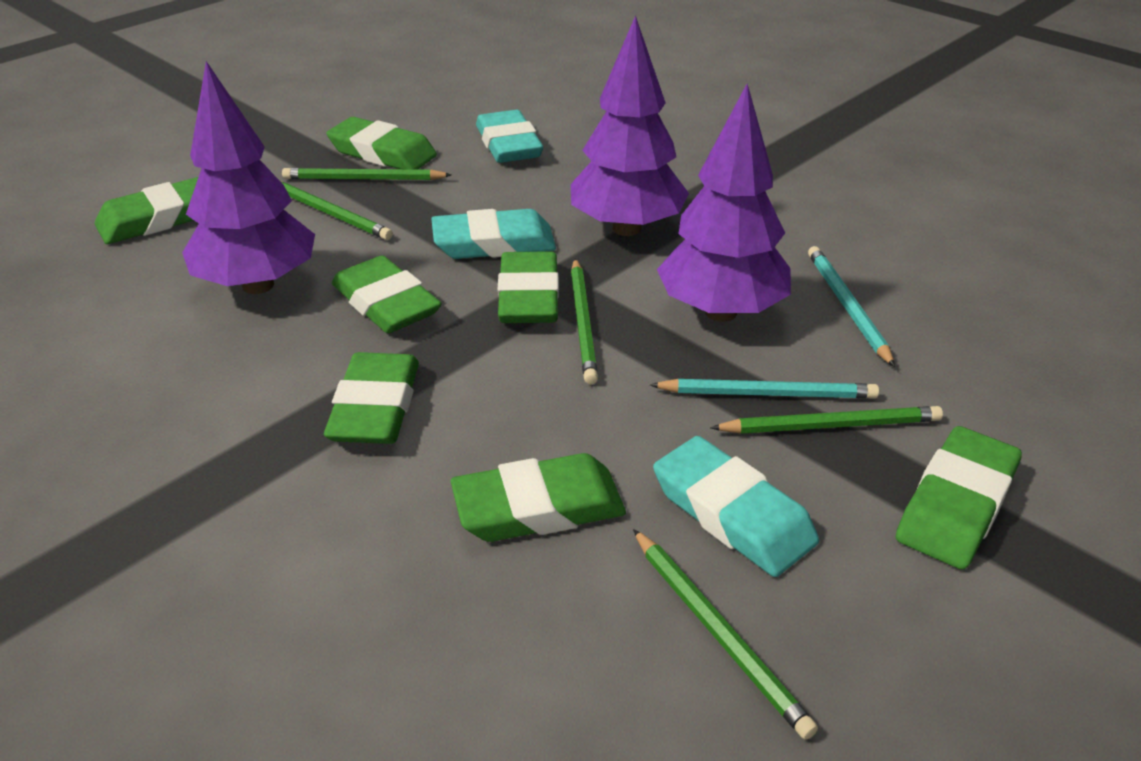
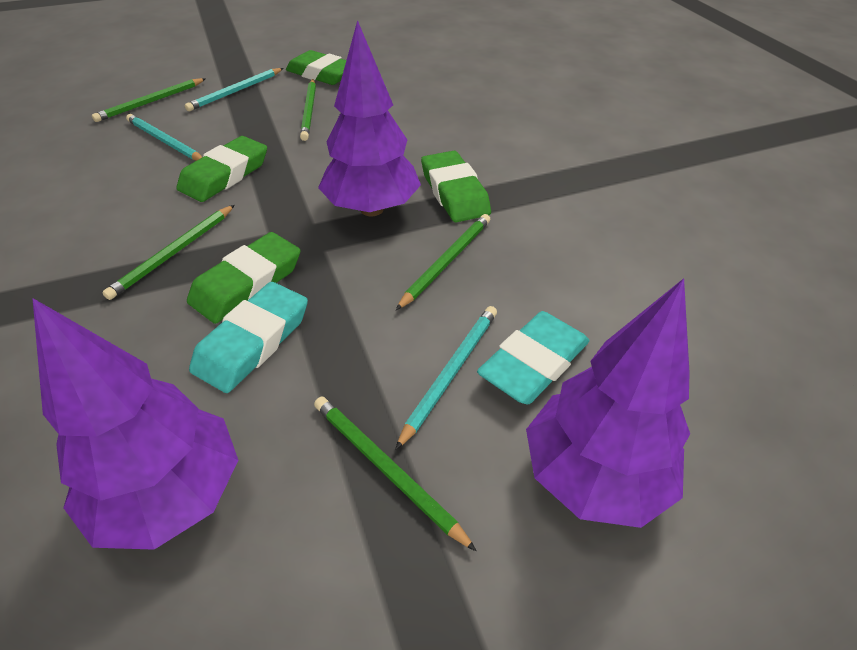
green eraser: [95,177,198,244] [324,352,419,444] [326,117,437,170] [332,255,442,333] [451,453,626,542] [497,251,559,323] [896,426,1022,569] = 7 -> [177,136,267,202] [187,232,300,324] [286,50,346,85] [421,151,491,222] = 4
turquoise eraser: [431,209,556,259] [476,110,543,163] [653,436,819,577] = 3 -> [189,282,308,393] [477,311,589,404] = 2
turquoise pencil: [650,379,879,399] [808,246,895,367] = 2 -> [126,114,202,161] [185,68,283,111] [395,306,497,450] = 3

